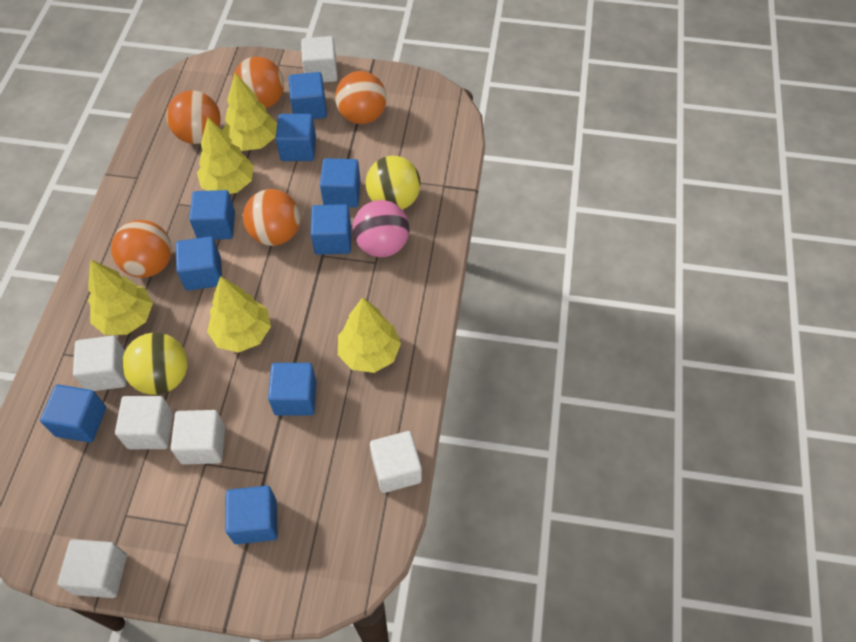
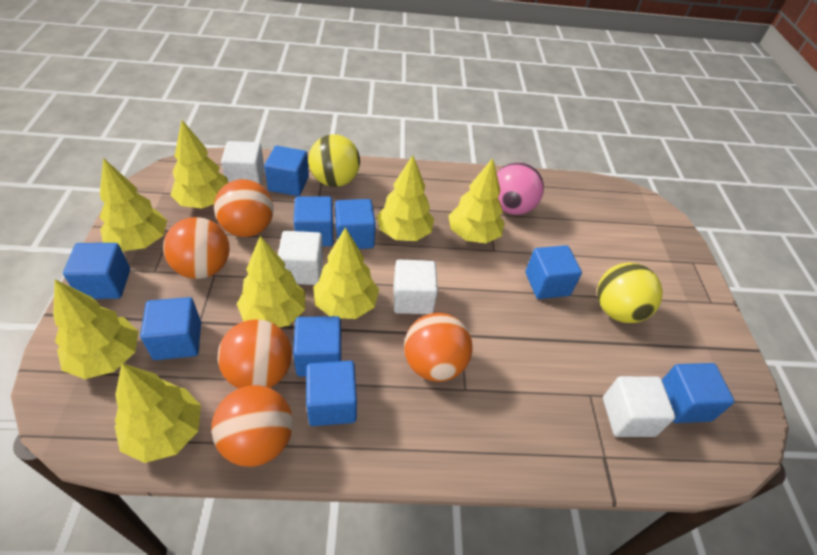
white cube: [58,539,127,598] [73,336,126,391] [115,396,173,449] [171,410,225,465] [301,36,338,82] [370,431,422,493] = 6 -> [221,141,265,185] [278,231,323,285] [394,260,438,314] [603,376,676,437] = 4
yellow tree: [88,260,153,335] [197,118,254,194] [207,276,271,353] [223,73,277,151] [338,297,401,373] = 5 -> [53,279,138,379] [99,158,167,251] [114,363,201,463] [170,120,229,208] [237,236,305,328] [313,227,379,319] [377,155,434,241] [448,158,505,243] = 8

